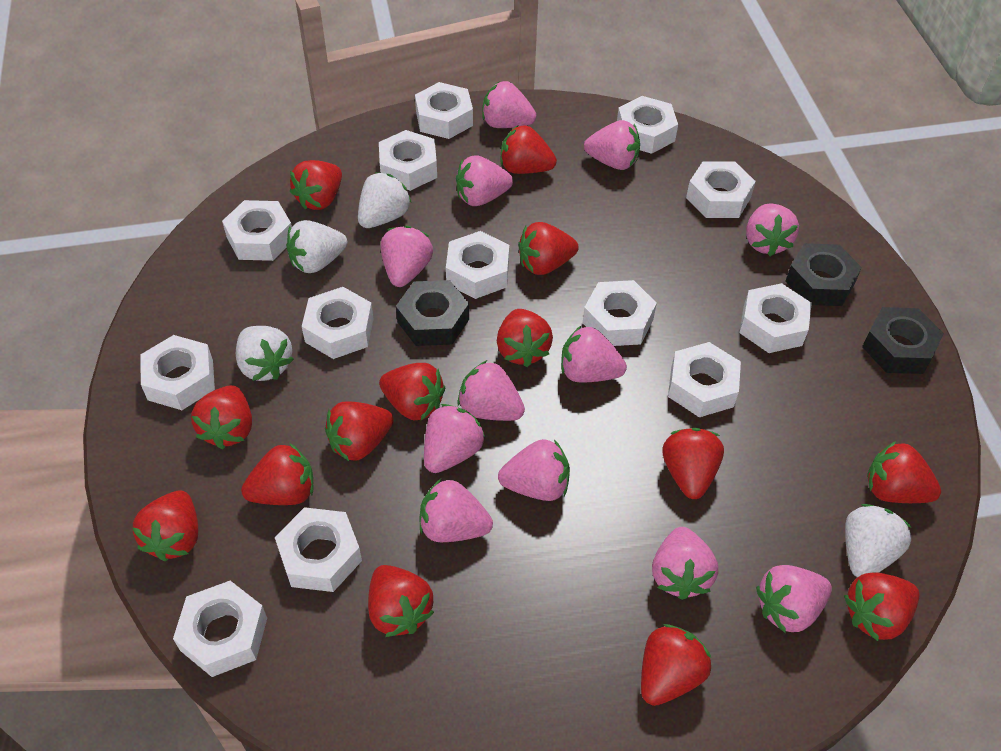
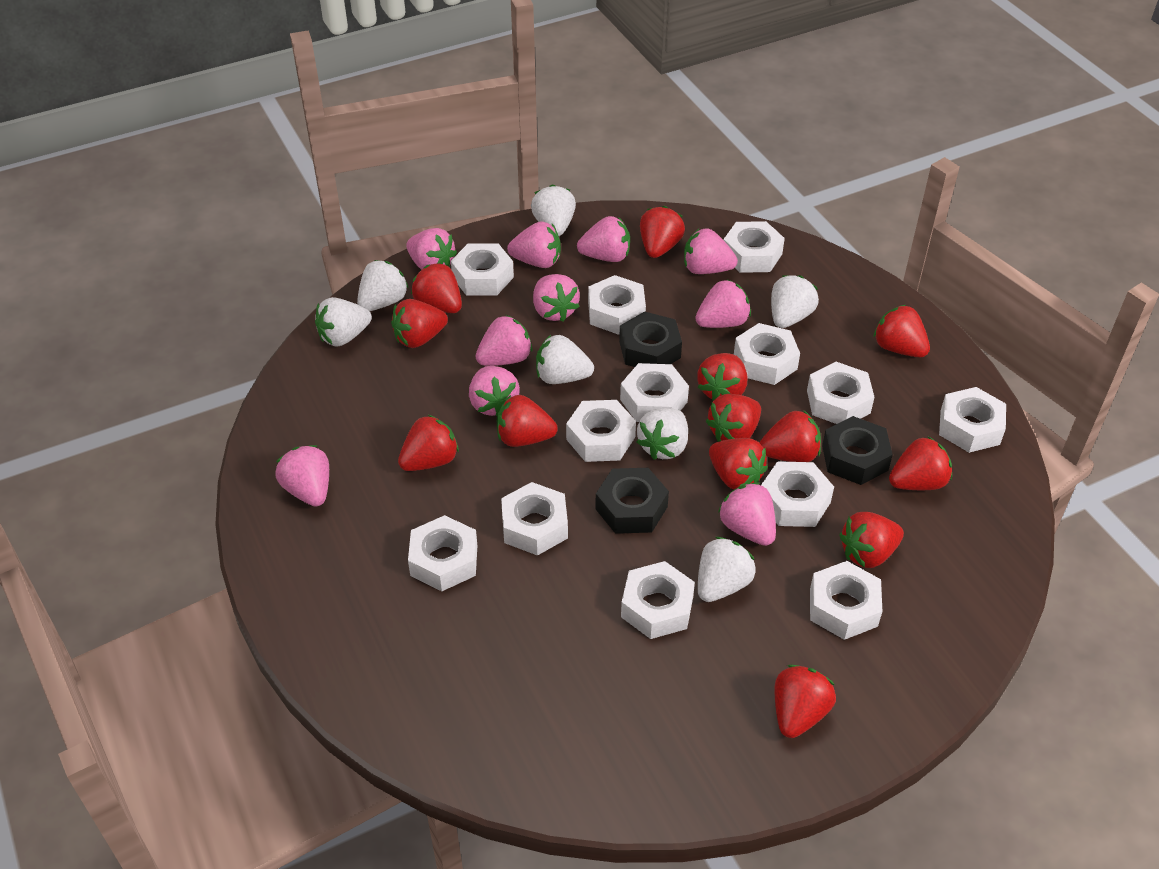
pink strawberry: [381,226,433,287] [419,479,493,542] [424,404,485,473] [456,155,513,206] [457,360,525,421] [482,81,536,128] [498,439,570,501] [561,325,627,382] [584,120,640,170] [652,527,718,600] [746,203,799,256] [756,565,832,633] = 12 -> [275,445,329,507] [406,228,457,270] [469,366,520,416] [476,315,532,366] [507,221,561,268] [533,274,580,322] [577,216,630,262] [684,229,738,274] [695,279,751,328] [718,483,776,546] = 10
red strawberry: [132,491,198,561] [191,385,252,449] [241,443,314,505] [290,160,342,210] [325,401,394,461] [368,565,434,637] [379,363,445,420] [497,309,553,367] [501,125,557,174] [518,222,579,275] [641,624,711,706] [662,428,724,499] [844,572,920,641] [867,441,941,503] = 14 -> [391,299,448,348] [398,414,459,471] [411,263,462,313] [497,395,558,447] [640,206,685,258] [698,353,747,401] [706,394,761,442] [709,438,768,489] [760,410,821,462] [774,665,836,738] [839,512,904,568] [873,305,930,357] [889,436,952,490] = 13
white strawberry: [236,326,294,381] [286,220,347,273] [358,172,411,228] [845,504,912,577] = 4 -> [315,297,372,347] [357,260,409,311] [531,184,576,236] [536,335,594,384] [637,408,688,460] [698,537,756,602] [771,275,819,328] = 7

